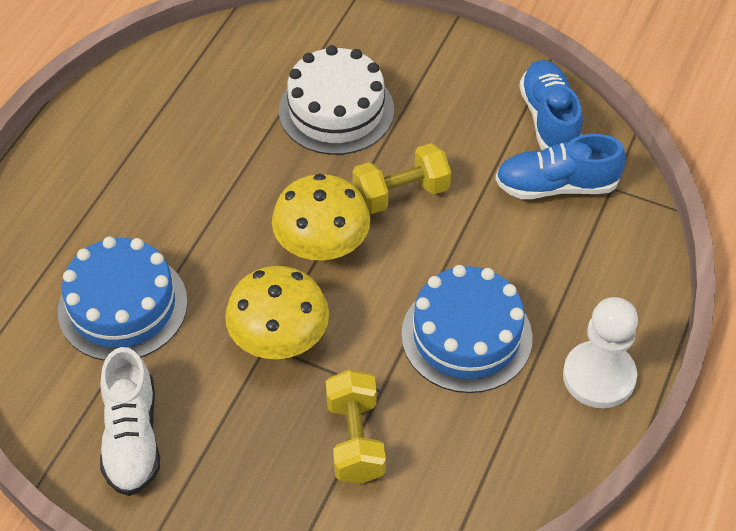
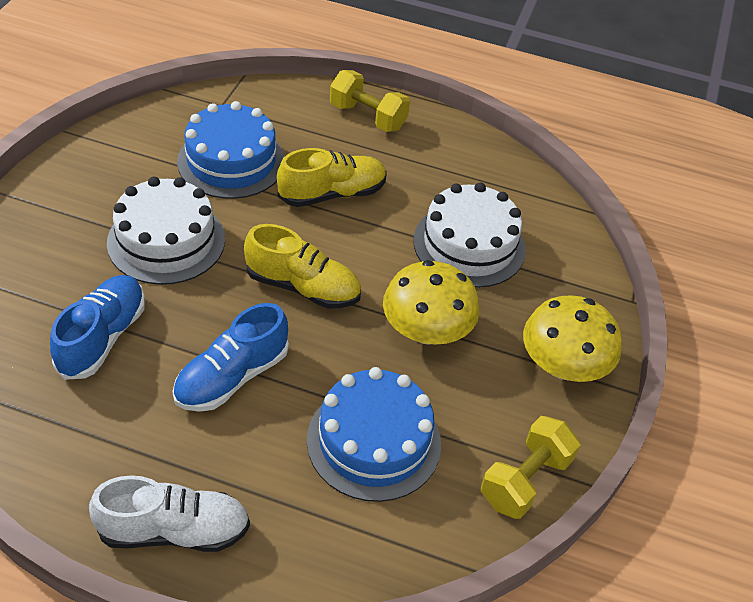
white cake: [279,45,394,155] = 1 -> [107,177,225,285] [413,183,526,288] = 2
white pawn: [563,297,638,408] = 1 -> none = 0
yellow shoe: none = 0 -> [244,224,361,308] [277,148,387,207] = 2

